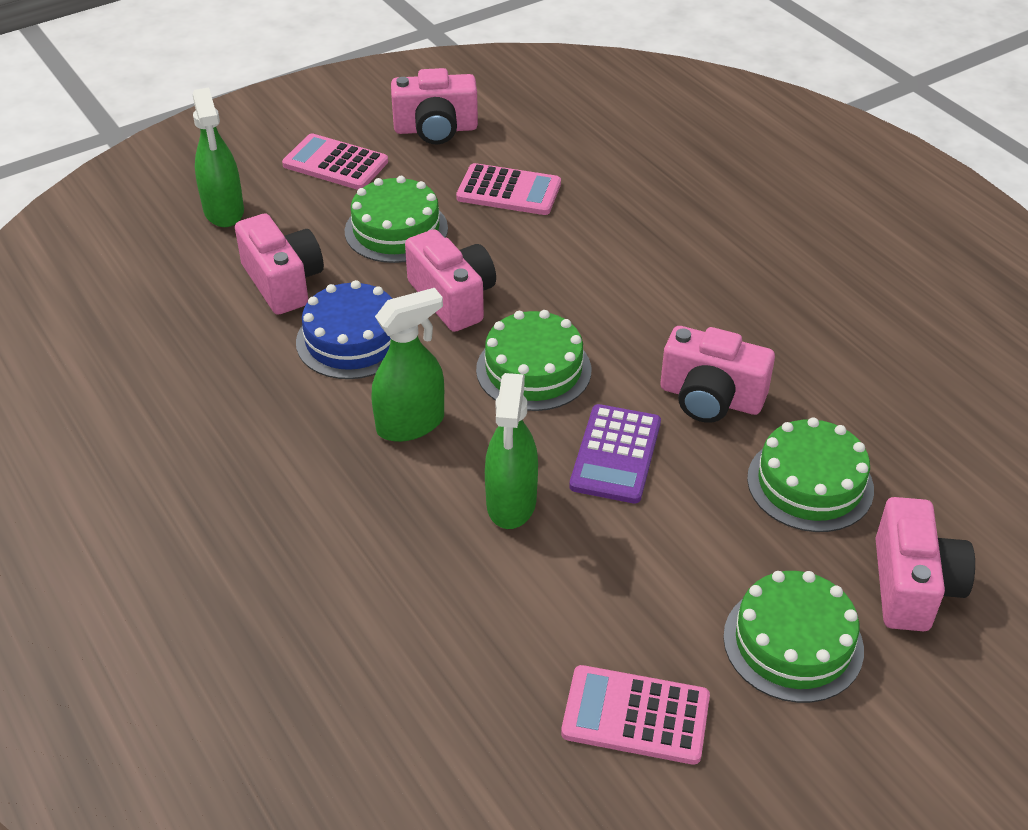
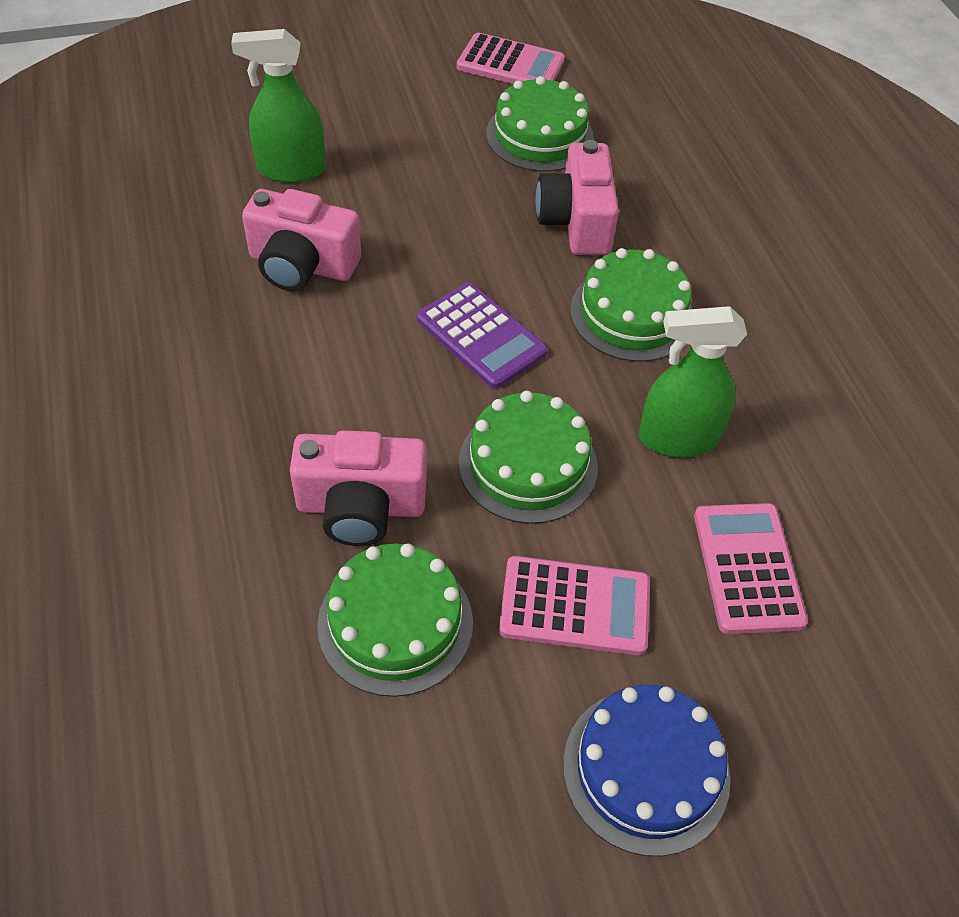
green spray bottle: [193,87,244,227] [371,288,444,442] [485,373,538,529] = 3 -> [231,29,326,183] [639,306,747,457] = 2
pink camera: [235,214,324,315] [391,68,478,144] [405,229,496,332] [660,326,775,423] [875,497,975,631] = 5 -> [242,189,361,291] [290,430,426,546] [536,140,619,255] = 3

